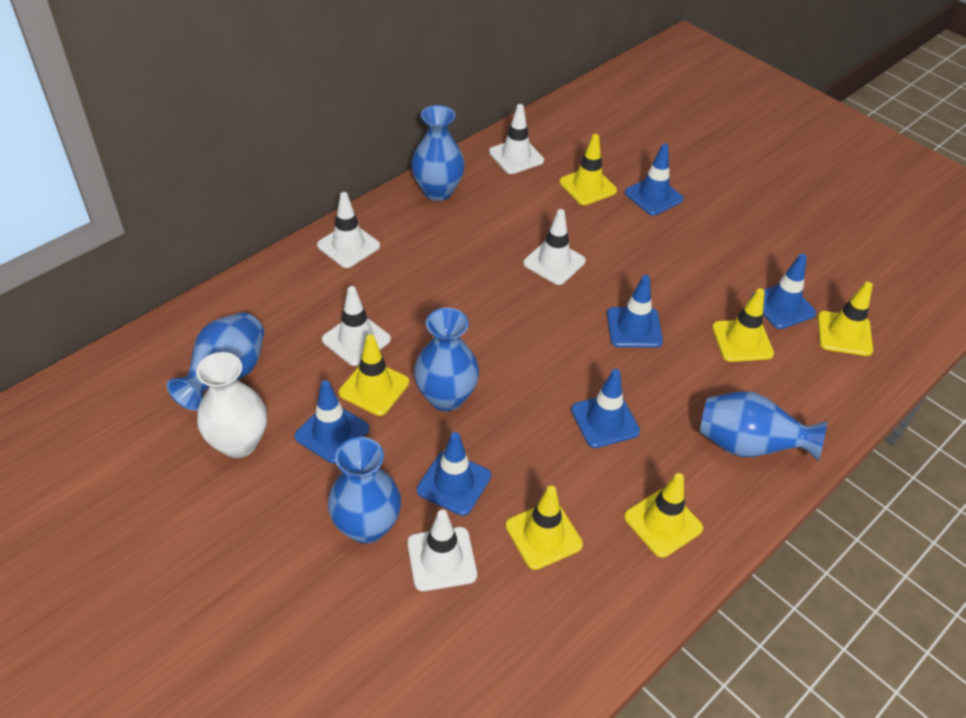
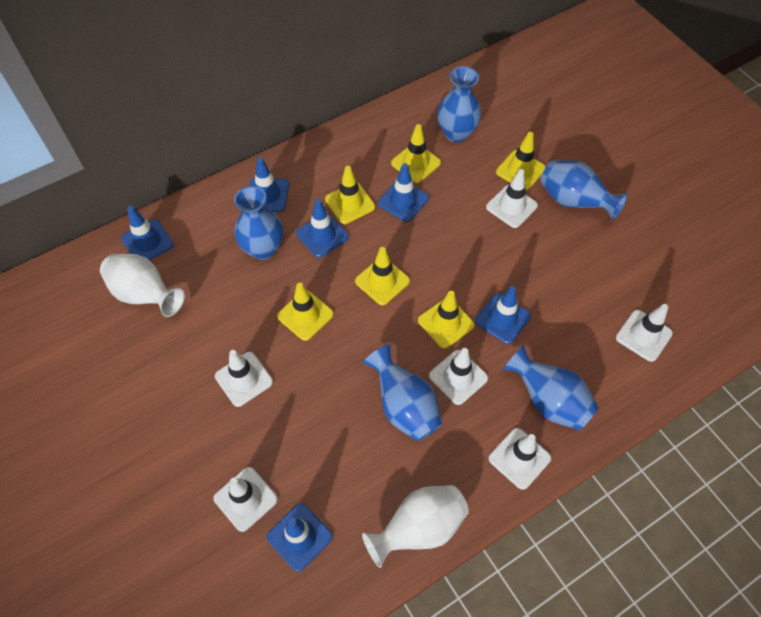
white traffic cone: [317,192,380,268] [322,286,391,366] [407,510,477,591] [489,104,544,174] [523,209,586,285] = 5 -> [213,467,278,532] [215,350,273,407] [429,348,488,405] [486,169,538,228] [489,428,551,490] [616,304,673,362] = 6
white vase: [196,352,267,458] = 1 -> [100,254,185,317] [362,485,469,568] = 2

